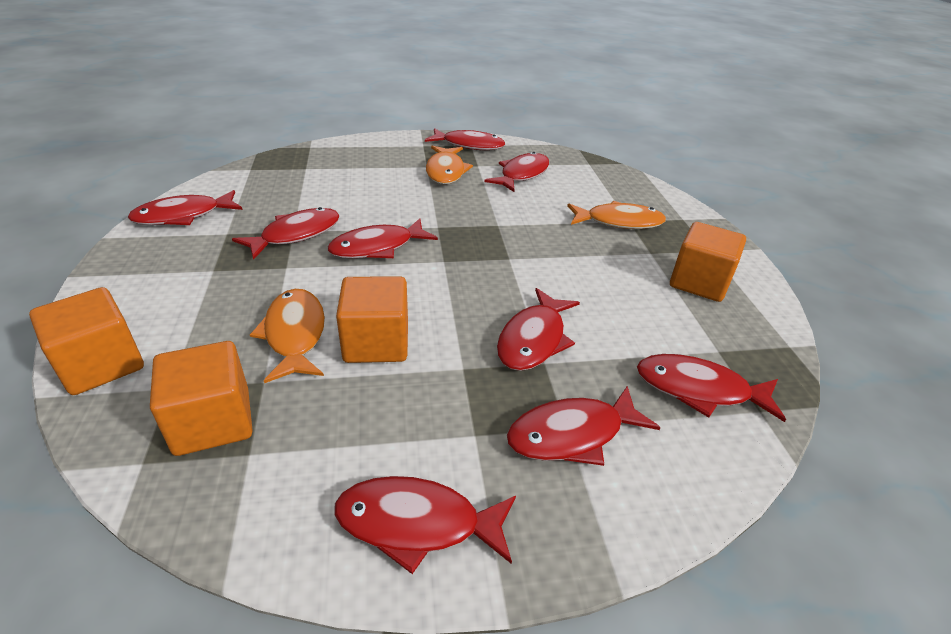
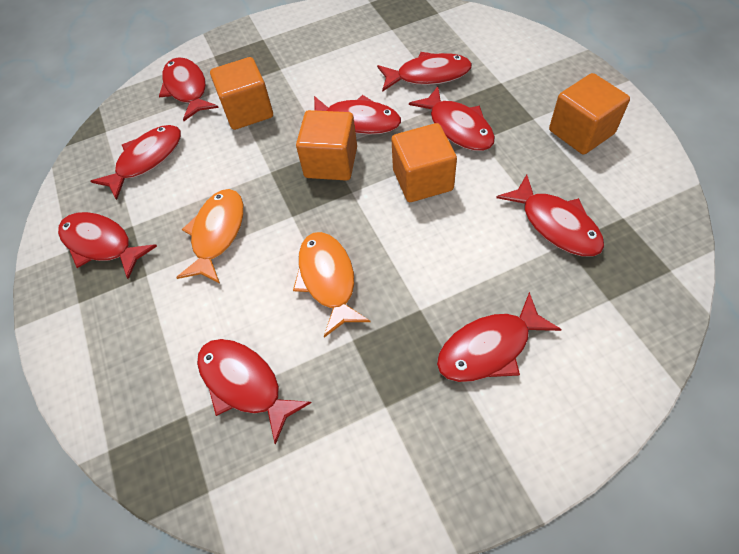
orange fish: [250,289,325,383] [426,146,473,184] [567,201,666,229] = 3 -> [176,189,244,283] [293,232,370,338] = 2

